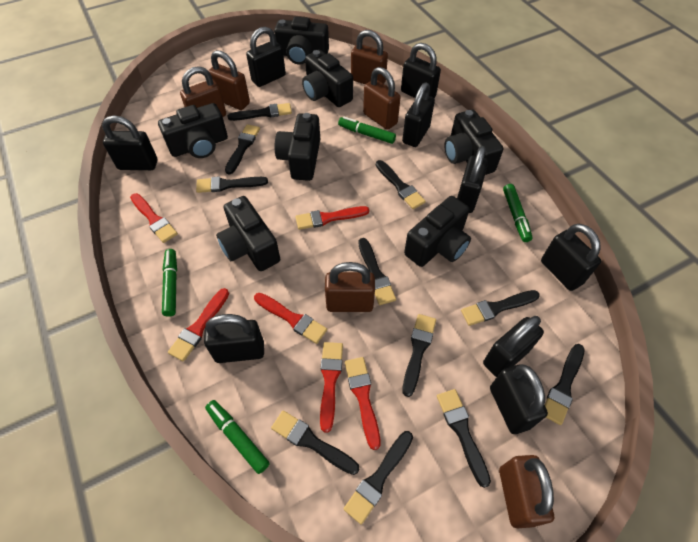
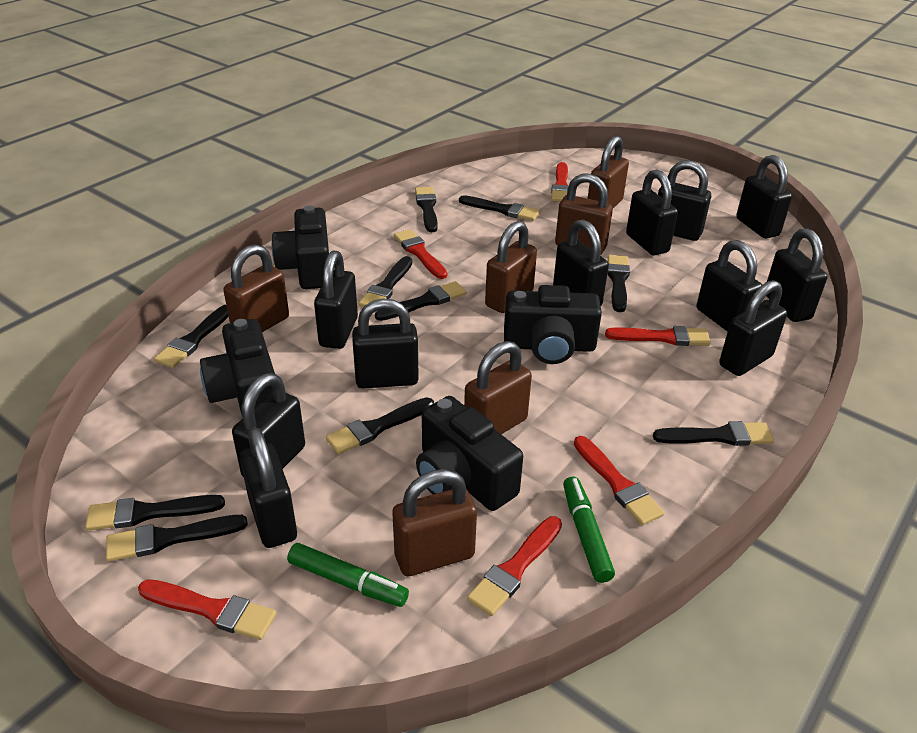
black brush: [196,176,268,193] [225,124,260,175] [227,103,292,121] [271,411,359,475] [344,431,413,525] [358,238,396,305] [376,160,426,209] [402,314,436,397] [437,389,491,488] [461,290,540,326] [545,344,584,425] = 11 -> [85,495,225,531] [106,515,248,562] [154,305,229,368] [326,397,434,454] [359,256,412,311] [375,281,466,321] [415,187,438,232] [459,195,540,221] [607,255,630,312] [653,421,774,446] = 10
black camera: [158,103,228,158] [216,196,280,271] [274,17,329,65] [275,113,320,181] [302,50,353,107] [404,196,471,267] [444,110,503,175] = 7 -> [200,319,275,415] [271,206,329,289] [416,396,523,511] [504,285,602,364] = 4
black padlock: [102,115,157,170] [204,314,264,363] [246,27,286,87] [401,43,441,98] [402,83,435,147] [457,146,488,213] [483,316,544,377] [490,364,548,434] [541,224,601,291] = 9 -> [232,373,305,477] [240,427,297,548] [314,251,358,349] [352,298,419,389] [553,219,609,306] [626,169,678,256] [658,160,711,241] [696,240,762,332] [719,280,787,376] [736,155,792,239] [766,228,827,322] = 11
green marker: [162,249,177,317] [205,400,270,474] [338,117,396,144] [503,184,533,242] = 4 -> [287,543,409,607] [563,477,615,583] = 2

